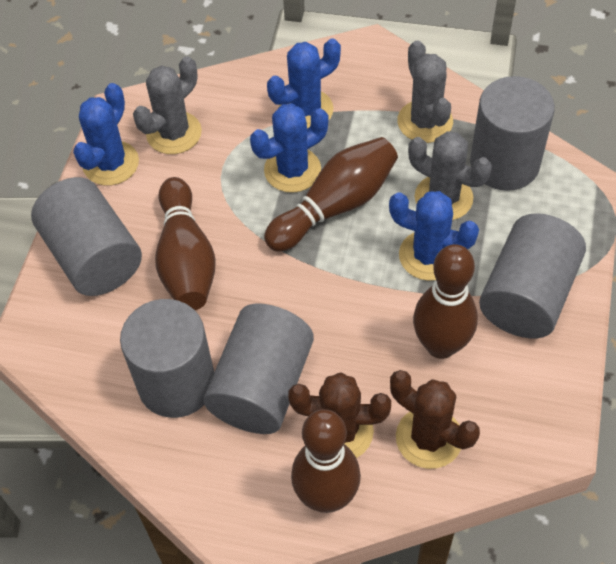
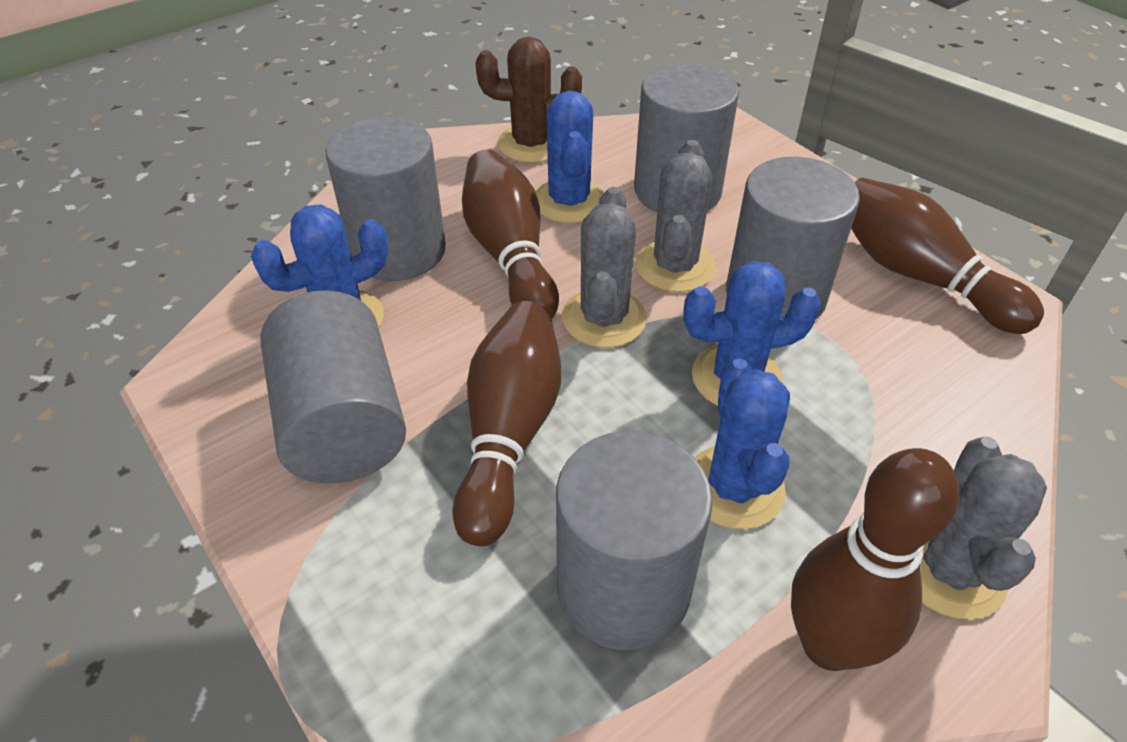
brown cactus: [288,372,391,458] [390,370,480,469] = 2 -> [476,37,582,163] = 1

